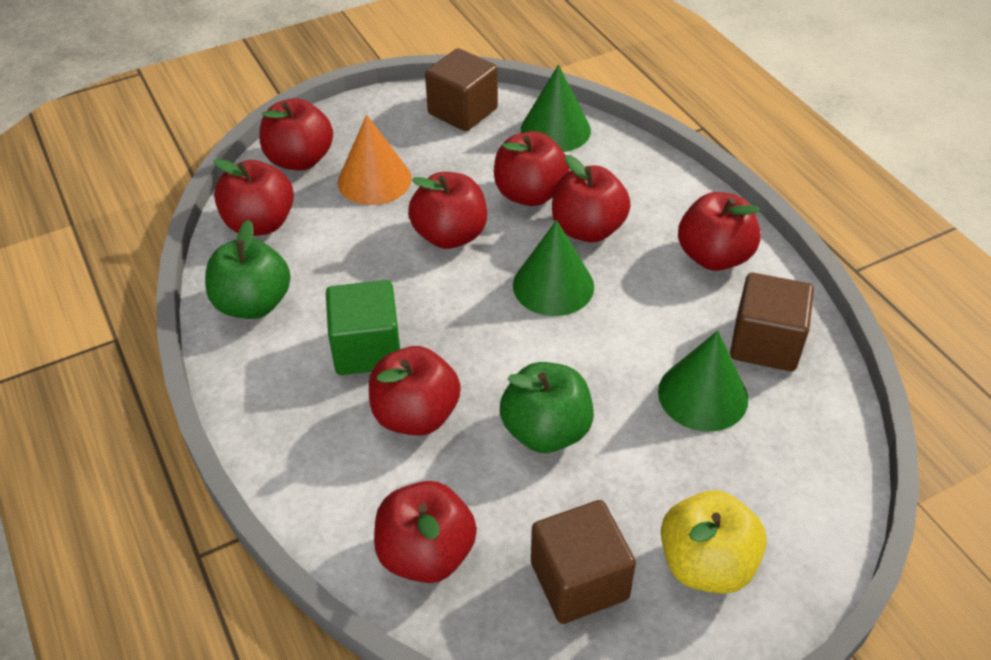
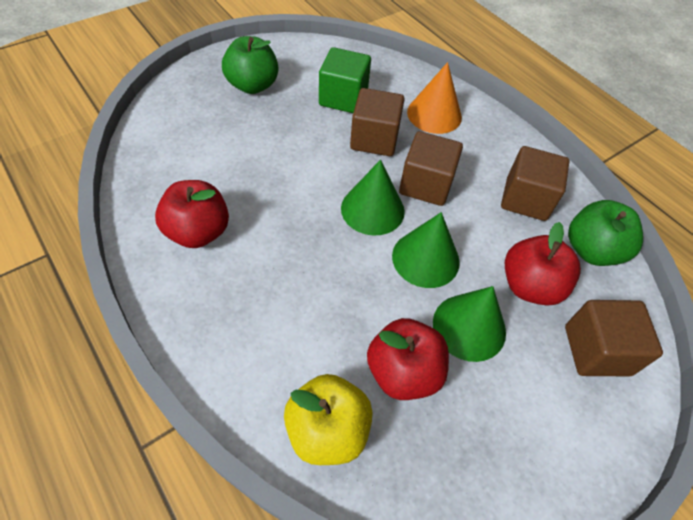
brown cube: [425,48,498,131] [531,500,636,624] [730,273,814,371] = 3 -> [350,88,405,156] [399,131,463,206] [501,146,569,221] [565,300,663,376] = 4
red apple: [213,159,294,236] [259,98,333,171] [369,346,461,436] [374,481,477,583] [408,172,487,249] [494,131,570,206] [552,155,631,242] [678,192,761,271] = 8 -> [155,180,229,248] [367,318,449,400] [505,222,581,306] = 3

